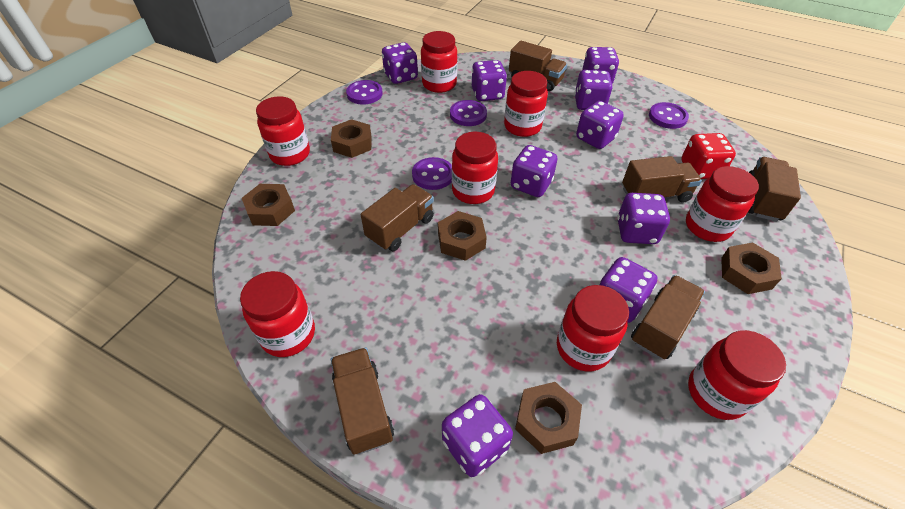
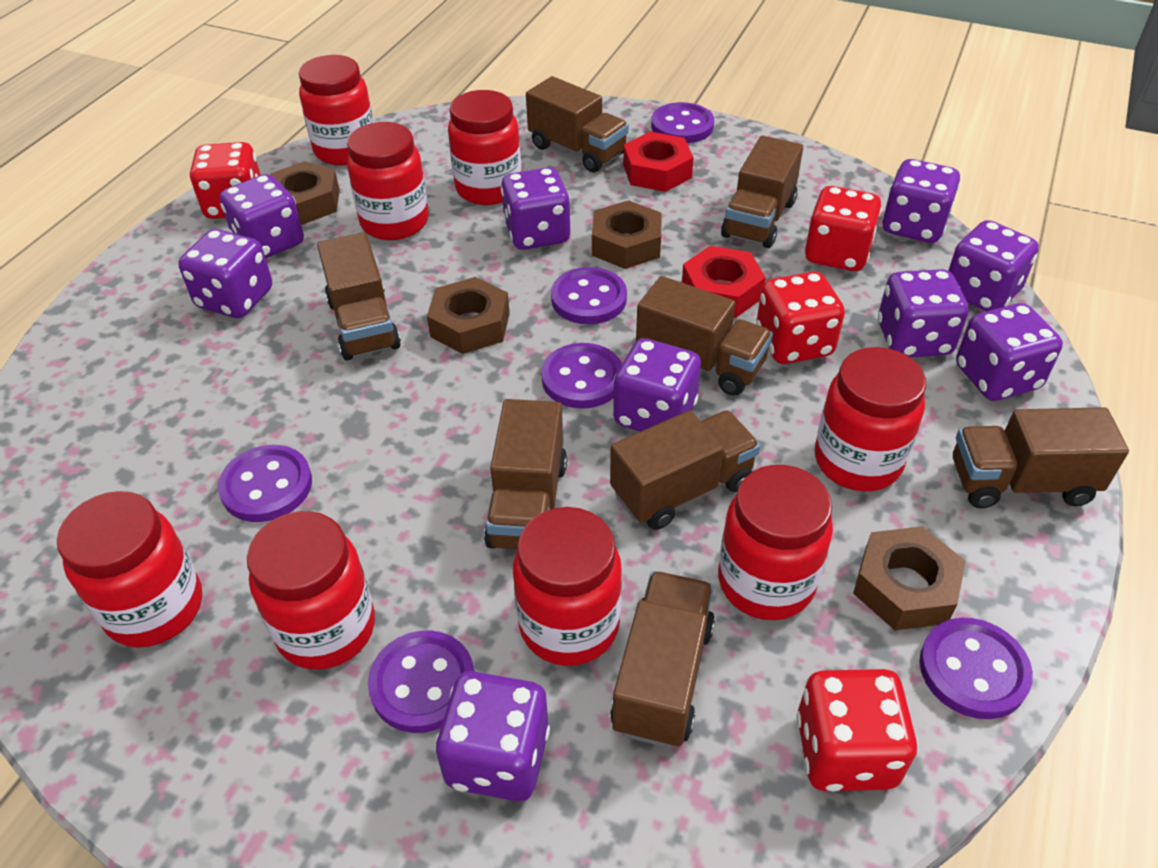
brown nut: [242,184,295,226] [331,119,372,158] [438,211,487,261] [515,382,582,454] [721,243,782,294] = 5 -> [270,161,340,225] [427,277,510,354] [592,200,662,269] [853,526,966,630] = 4
brown truck: [331,348,394,454] [361,184,434,251] [509,41,567,91] [622,156,702,203] [631,275,705,359] [748,157,801,221] = 6 -> [317,232,401,360] [484,399,567,549] [526,76,629,173] [610,410,760,530] [610,571,715,748] [636,276,773,396] [721,136,803,248] [953,407,1129,509] = 8
purple button: [346,80,383,104] [412,157,452,190] [450,100,487,126] [649,102,689,129] = 4 -> [218,445,312,522] [368,630,474,733] [541,343,622,409] [551,267,627,324] [651,102,714,143] [919,618,1033,719] = 6
red dice: [681,133,736,179] = 1 -> [190,142,260,219] [756,272,845,364] [796,669,918,792] [805,186,882,271] = 4
red nut: none = 0 -> [623,132,694,192] [682,246,766,318] = 2

